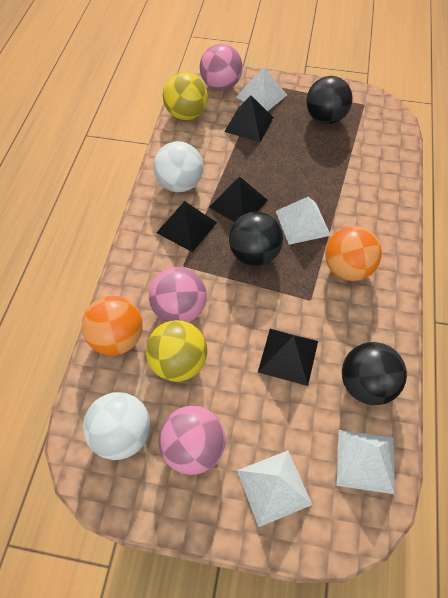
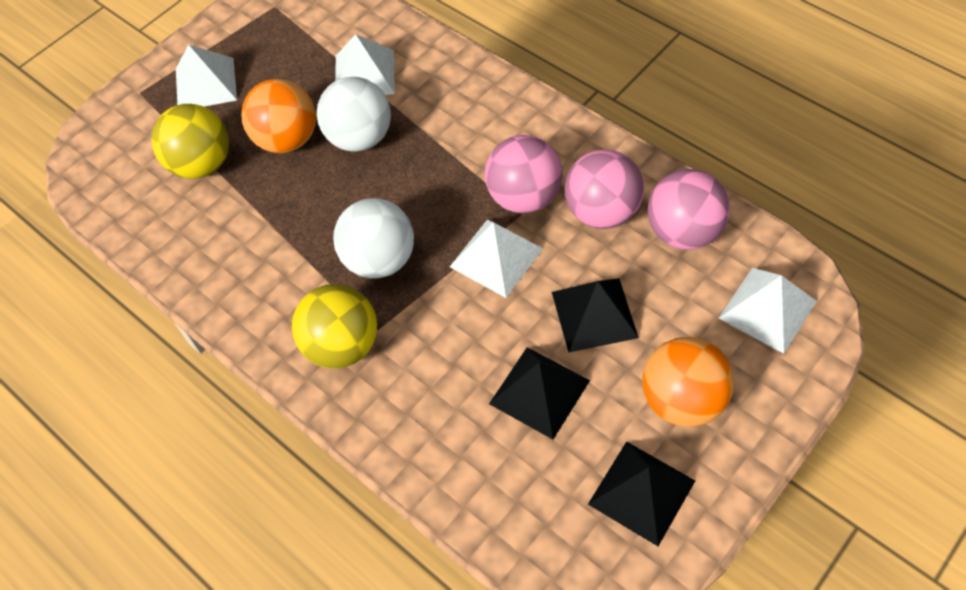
black ball: [229,212,283,266] [306,76,352,124] [342,342,407,405] = 3 -> none = 0
black pyramid: [156,201,217,252] [209,176,268,222] [224,96,274,142] [258,329,318,386] = 4 -> [489,347,590,439] [552,278,639,352] [588,441,695,546] = 3

